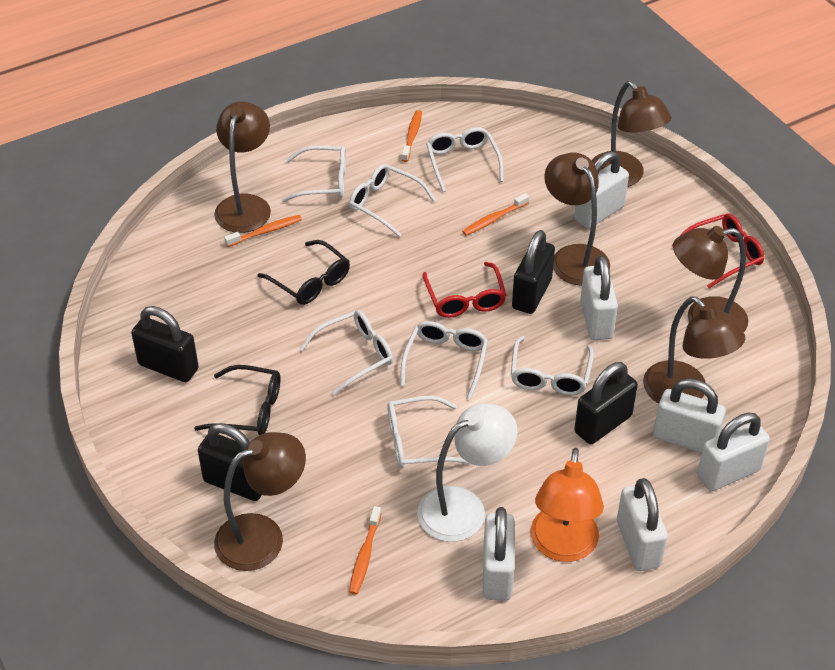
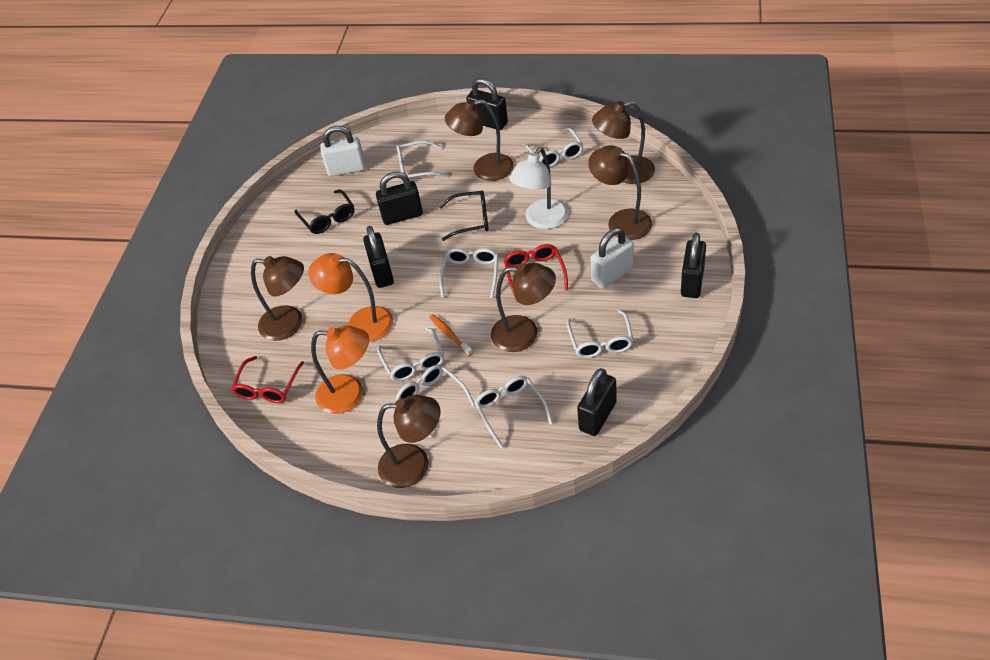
black padlock: [131,306,199,382] [198,423,262,501] [512,230,555,314] [574,362,638,444] = 4 -> [363,226,394,288] [376,172,423,225] [466,78,508,130] [577,368,617,436] [681,233,706,298] = 5
orange lamp: [531,448,604,562] = 1 -> [308,253,393,342] [311,326,369,414] = 2
orange toothbrush: [224,215,302,247] [349,506,382,595] [401,110,422,162] [462,193,529,236] = 4 -> [429,314,473,356] = 1
white padlock: [483,507,515,601] [574,151,629,228] [580,255,618,340] [617,478,668,571] [653,378,726,453] [697,413,770,491] = 6 -> [320,126,366,176] [590,228,634,289] = 2

